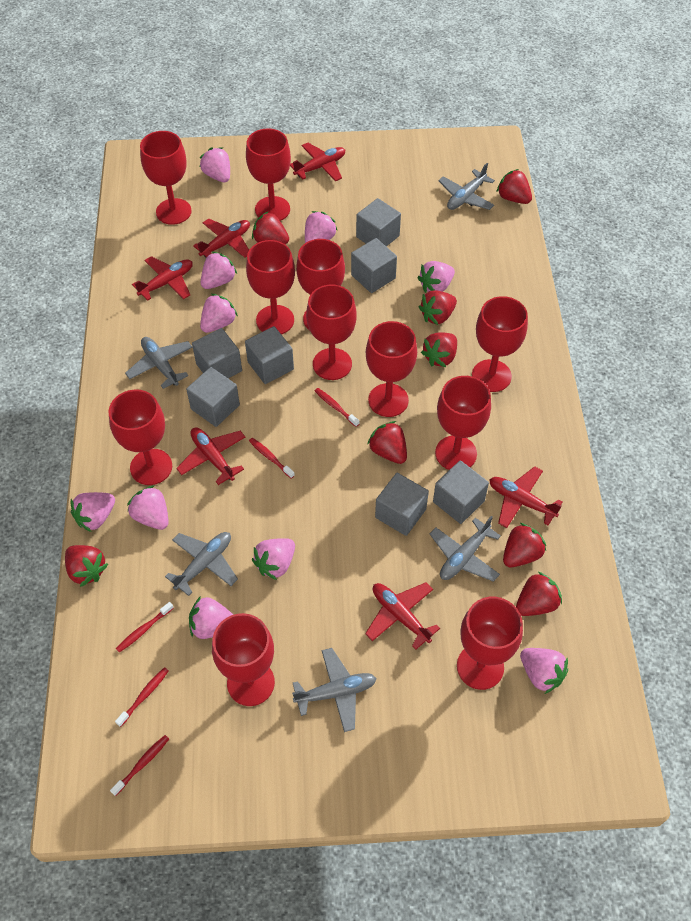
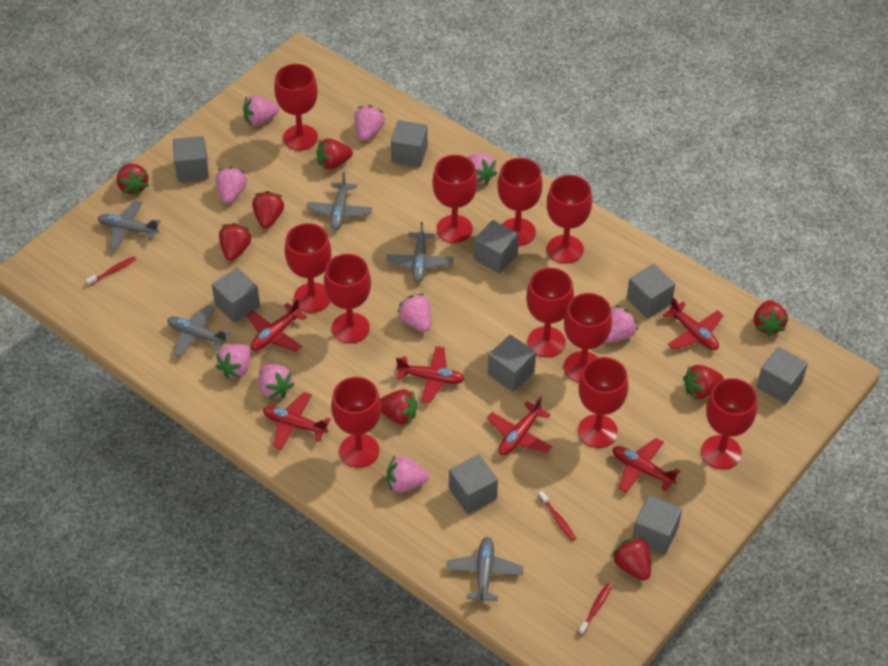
grey cube: [186,367,240,427] [192,328,242,378] [245,326,294,384] [351,238,397,293] [356,198,401,247] [375,473,429,536] [433,460,489,524] = 7 -> [173,136,209,182] [212,268,260,323] [391,120,428,167] [449,454,498,514] [474,220,519,274] [488,335,536,392] [627,264,675,319] [632,495,682,554] [757,347,808,404] = 9
pink strawberry: [71,492,115,532] [127,485,169,530] [189,596,233,639] [200,147,230,182] [200,294,238,333] [201,251,237,289] [252,538,295,580] [305,211,338,243] [417,261,455,293] [520,648,568,694] = 10 -> [216,166,247,204] [216,344,251,379] [243,95,279,126] [259,364,295,399] [355,105,385,141] [387,456,429,492] [397,294,431,332] [467,154,497,185] [605,305,638,343] = 9
red toothbrush: [110,735,169,796] [115,667,169,727] [116,602,174,653] [249,438,295,479] [315,388,359,427] = 5 -> [86,256,136,286] [538,491,576,541] [578,583,612,635] = 3

